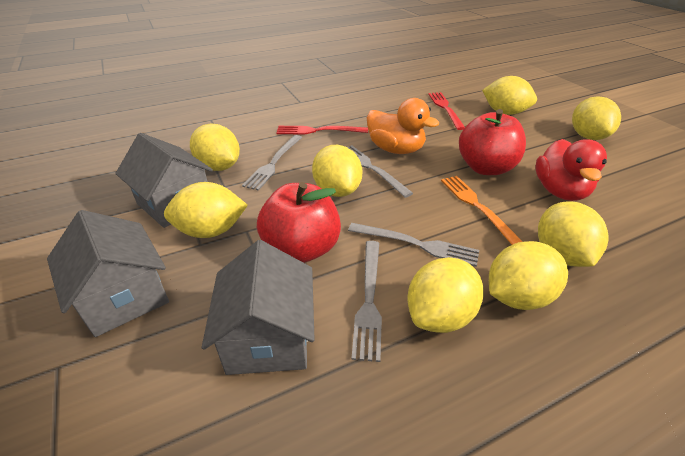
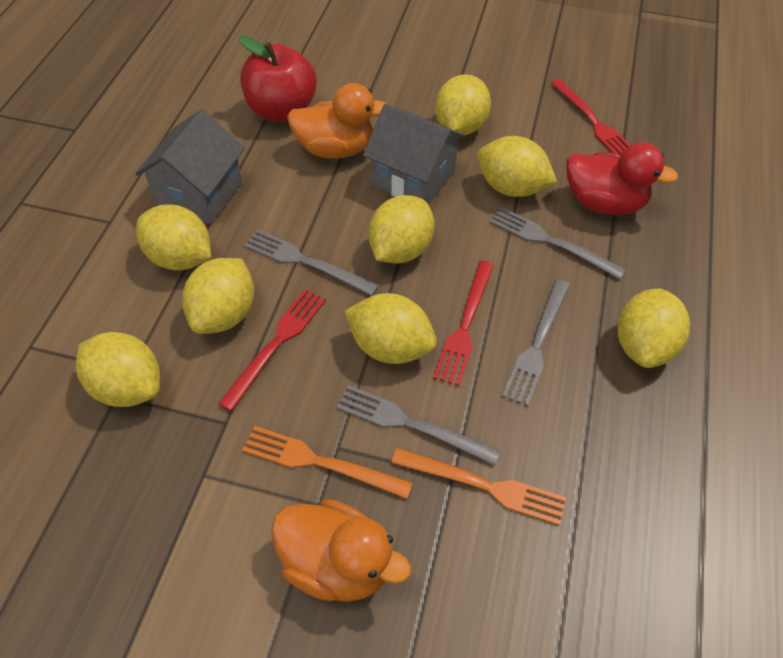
grey house: [47,210,169,337] [115,133,213,228] [202,240,315,375] = 3 -> [135,109,245,224] [363,104,466,205] = 2
orange duck: [367,98,439,154] = 1 -> [271,499,411,602] [287,83,386,159] = 2
orange fork: [441,176,523,245] = 1 -> [242,426,413,499] [391,448,567,526] = 2
red apple: [257,182,341,263] [459,109,526,175] = 2 -> [238,35,317,122] = 1
red fork: [276,126,368,135] [428,92,465,130] = 2 -> [218,289,326,411] [433,260,494,386] [551,79,630,155] = 3

